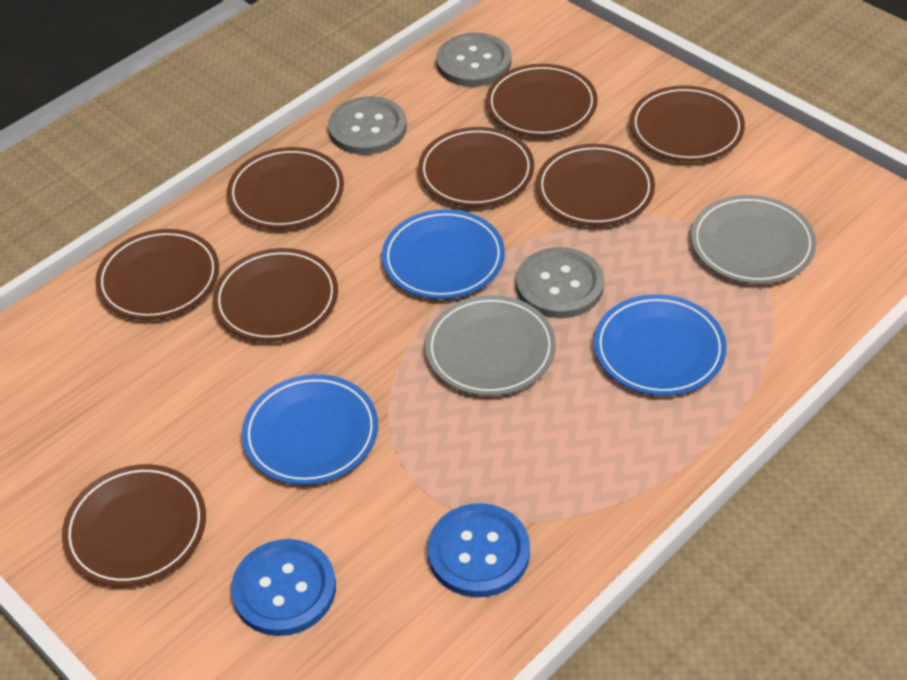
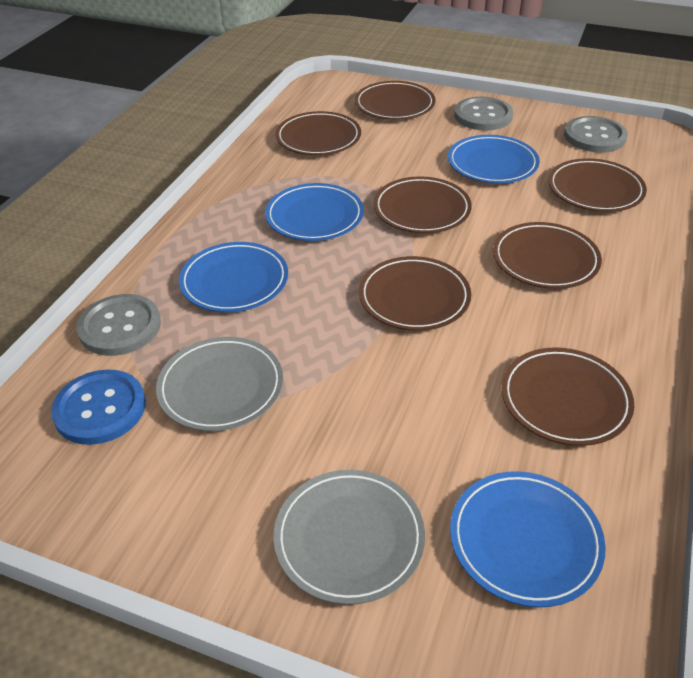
blue button: [231,539,336,636] [428,503,530,597] = 2 -> [51,369,146,445] = 1
blue plate: [242,374,378,485] [382,209,505,299] [594,294,727,396] = 3 -> [179,242,288,312] [265,183,364,241] [448,135,540,183] [450,471,606,607] = 4
brown plate: [62,464,206,587] [95,229,219,320] [213,248,338,342] [227,147,344,229] [418,127,534,207] [486,64,597,137] [536,144,655,226] [630,85,745,162] = 8 -> [275,111,361,155] [355,81,435,120] [359,256,471,331] [373,176,472,233] [493,222,602,289] [501,347,634,446] [548,158,647,212] = 7

